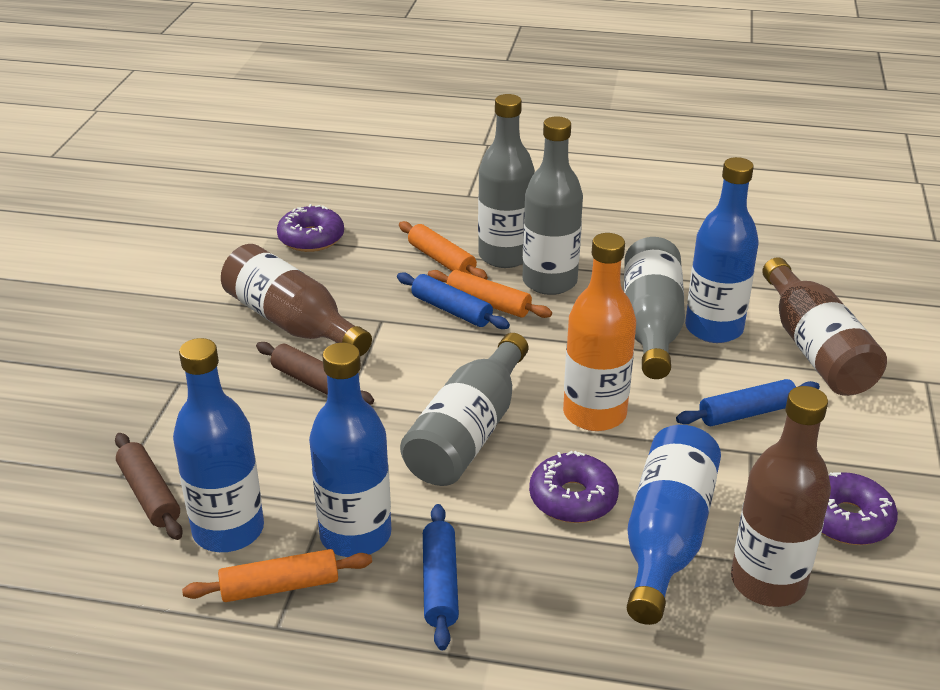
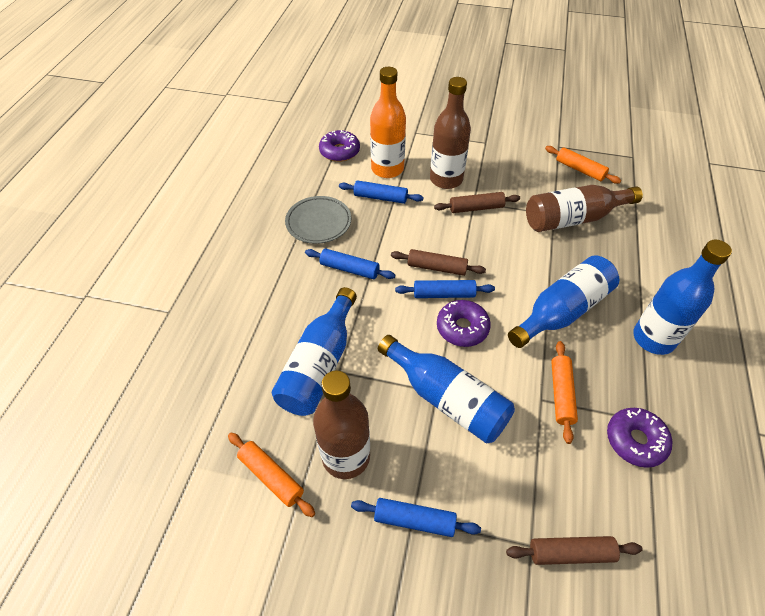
blue rolling pin: [397,272,510,329] [423,504,459,651] [676,379,820,426] = 3 -> [305,248,395,279] [339,180,424,204] [351,498,481,537] [395,280,495,298] = 4
brown rolling pin: [115,433,183,540] [256,342,374,405] = 2 -> [391,249,486,276] [434,192,520,213] [506,536,643,565] = 3
grey bottle: [400,333,528,486] [478,94,535,268] [522,116,583,295] [624,237,685,379] = 4 -> none = 0
grey plate: none = 0 -> [285,196,351,244] = 1

